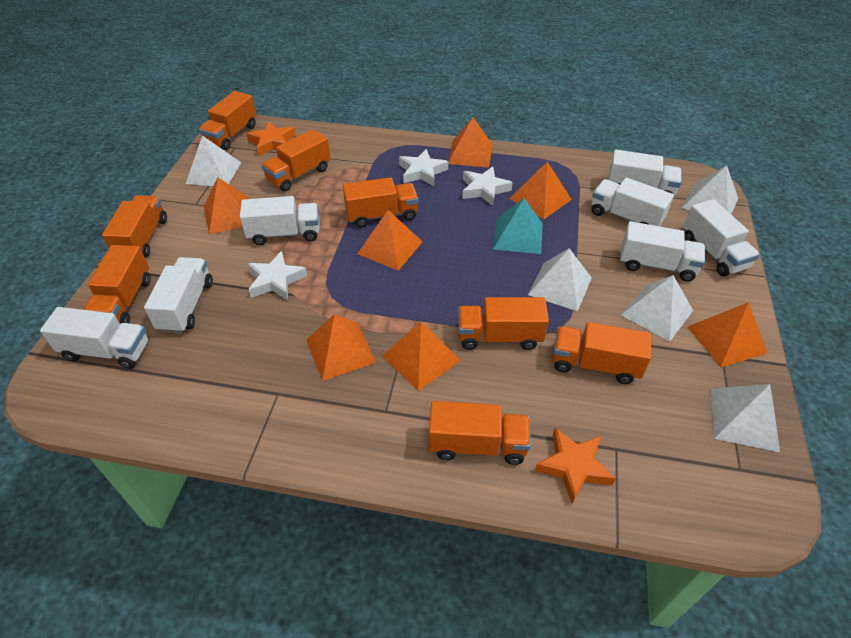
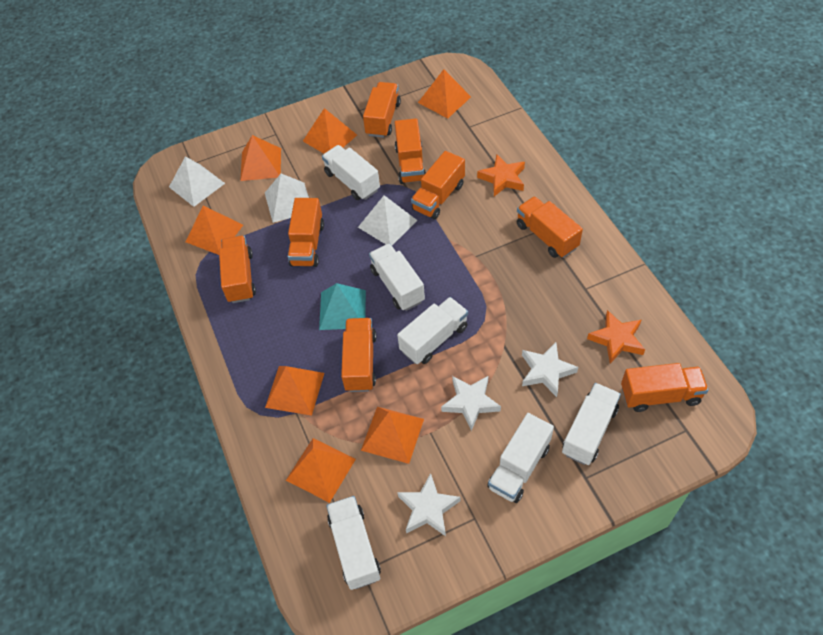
white pyramid: [186,135,241,186] [528,248,592,311] [621,275,693,342] [682,165,738,214] [711,384,780,452] = 5 -> [169,156,225,207] [265,174,309,223] [358,195,417,245] = 3
white truck: [40,307,149,369] [144,257,213,333] [240,196,319,245] [591,178,674,226] [608,150,681,195] [620,221,705,282] [683,199,760,277] = 7 -> [322,145,380,200] [326,496,381,590] [369,243,425,311] [397,297,468,364] [487,413,554,503] [562,383,621,465] = 6

